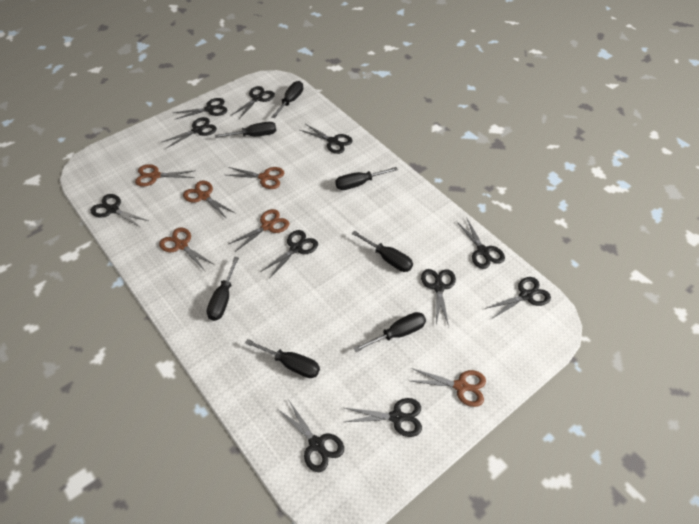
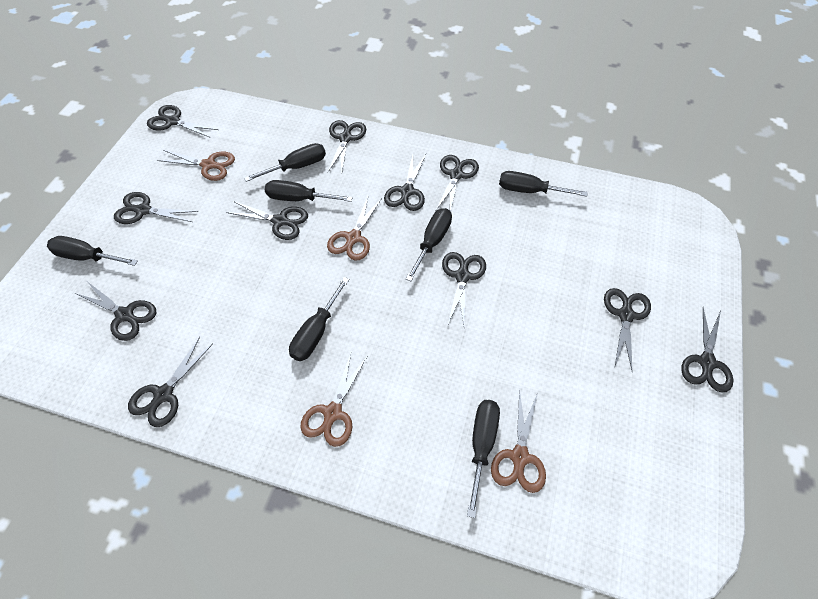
brown scissors: [135,164,196,187] [159,228,215,272] [183,181,235,219] [226,167,284,189] [229,209,290,252] [411,368,486,407] = 6 -> [157,150,235,181] [300,353,367,447] [327,195,382,260] [491,389,546,493] = 4

